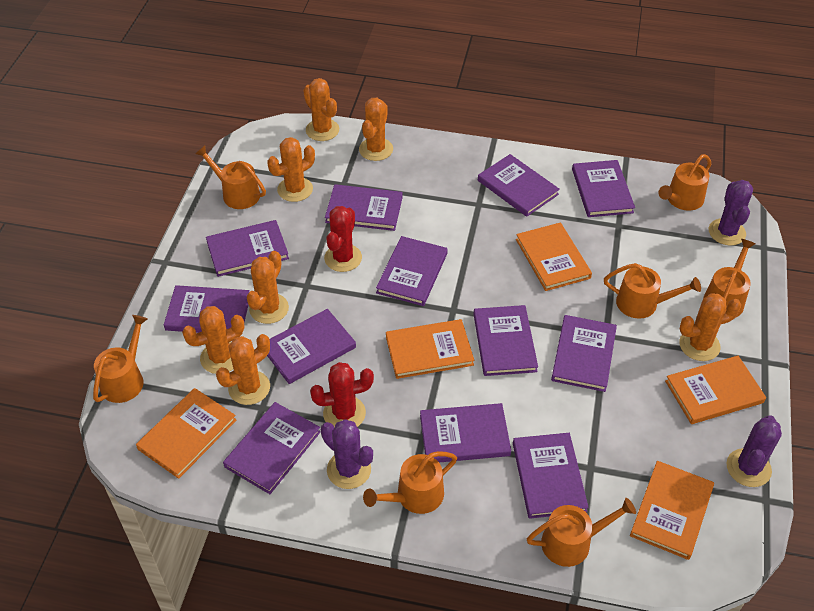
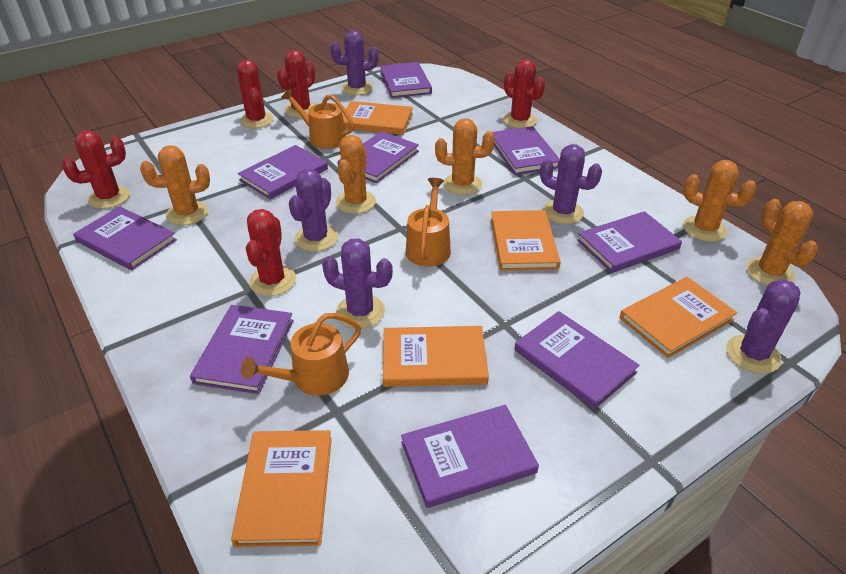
orange cactus: [182,306,244,374] [216,334,270,405] [247,251,289,324] [268,137,315,202] [303,78,339,141] [359,98,393,161] [679,293,741,361] = 7 -> [140,145,210,225] [336,135,376,214] [435,118,495,195] [683,160,757,242] [746,199,818,286] = 5
orange watering can: [93,315,148,403] [195,146,266,209] [363,451,457,514] [527,498,636,567] [604,263,701,319] [658,154,711,211] [703,239,756,318] = 7 -> [241,313,361,396] [281,89,354,149] [406,178,451,267] = 3
purple book: [164,285,250,333] [206,220,289,277] [223,402,320,494] [267,309,356,384] [325,184,403,231] [376,236,448,306] [420,403,511,462] [473,305,538,376] [478,154,560,217] [513,433,589,519] [551,315,617,392] [572,160,635,217] = 12 -> [73,206,177,271] [190,305,294,394] [238,145,328,199] [337,131,419,183] [380,62,432,98] [401,405,539,508] [492,126,560,175] [514,311,640,410] [577,211,682,273] = 9
purple cactus: [321,419,373,489] [709,180,753,246] [726,415,782,487] = 3 -> [289,169,338,251] [322,238,393,328] [330,30,378,95] [540,144,602,224] [726,279,801,374] = 5
red cactus: [310,362,374,428] [324,206,362,272] = 2 -> [62,130,130,209] [237,59,274,128] [246,209,296,296] [277,50,316,118] [503,59,545,128] = 5

